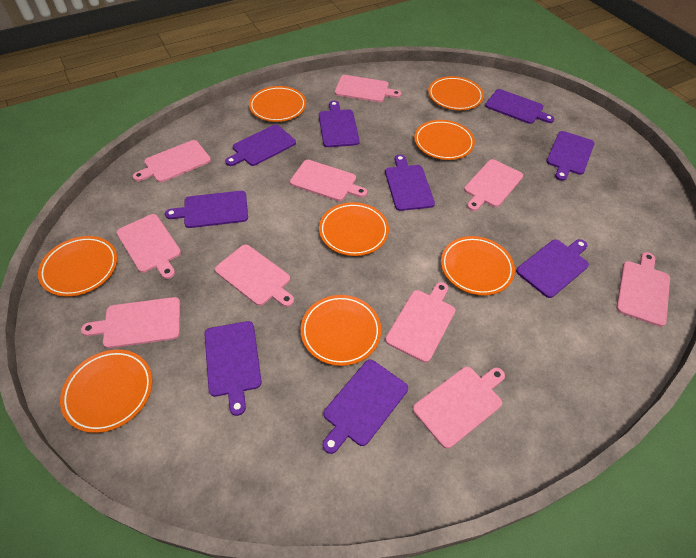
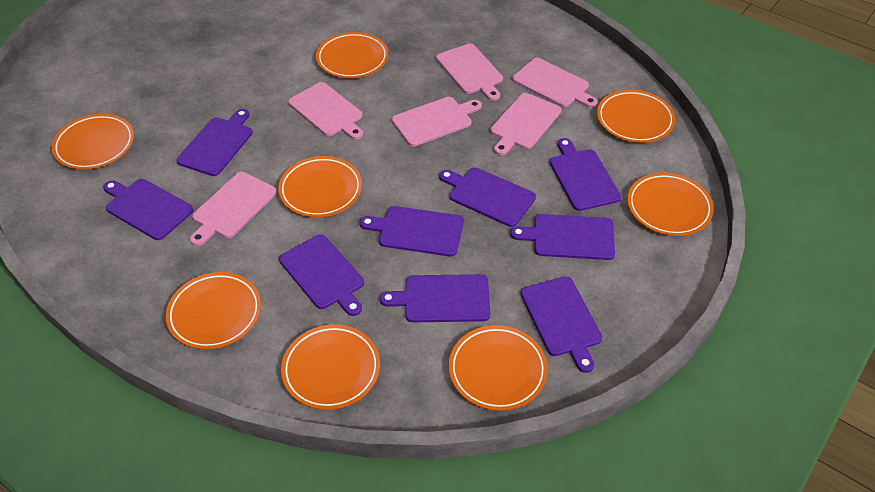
pink cutting board: [81,297,180,348] [116,214,181,279] [133,140,211,182] [215,244,294,307] [290,160,367,201] [335,75,401,102] [385,282,455,363] [413,367,505,449] [464,159,523,211] [616,252,670,327] = 10 -> [190,172,277,246] [288,82,363,139] [392,97,482,146] [436,44,503,101] [490,93,562,155] [512,58,598,108] = 6

